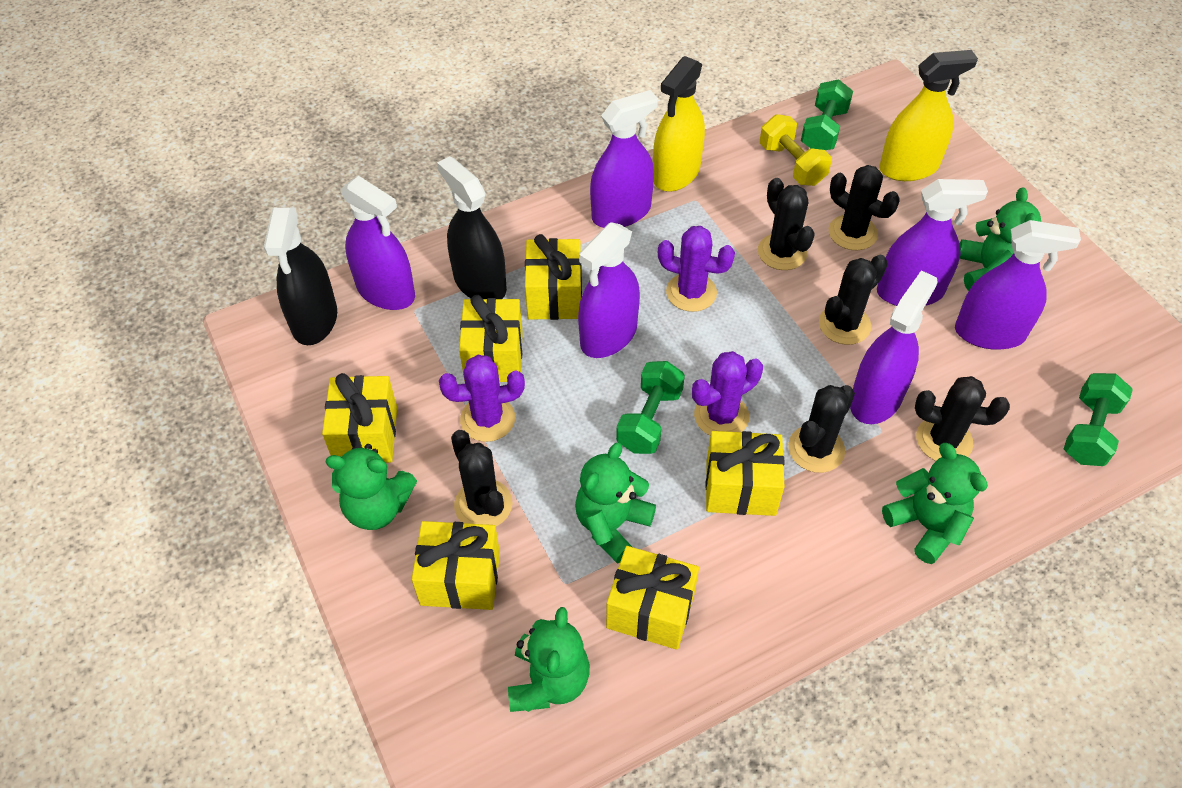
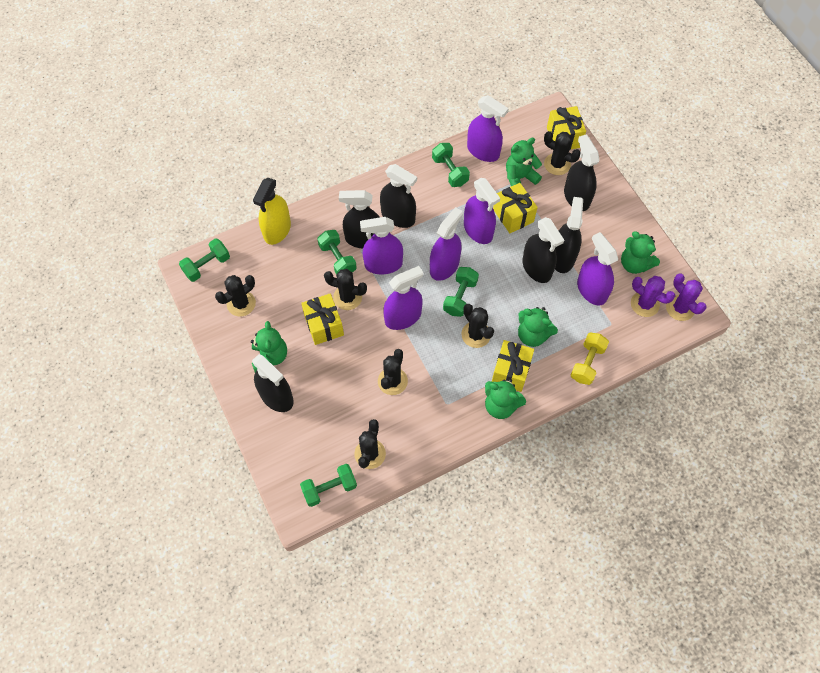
black spray bottle: [264,207,337,345] [437,156,507,299] = 2 -> [252,354,294,412] [339,190,380,248] [380,164,417,228] [522,217,564,283] [555,197,583,273] [564,134,600,211] = 6
green dumbbell: [616,361,685,454] [801,79,853,150] [1064,373,1133,466] = 3 -> [179,238,230,282] [300,464,357,507] [317,230,357,274] [432,143,470,187] [443,267,479,317] = 5
purple cactus: [439,355,525,442] [658,226,735,312] [692,351,763,436] = 3 -> [631,276,675,317] [666,274,707,321] = 2
yellow gift: [322,373,397,463] [412,521,500,610] [459,295,523,382] [525,234,582,320] [606,546,699,650] [705,431,785,516] = 6 -> [301,293,344,345] [492,340,534,392] [493,183,538,233] [547,106,586,150] = 4
yellow spray bottle: [653,56,705,192] [879,50,978,181] = 2 -> [253,178,291,245] = 1

